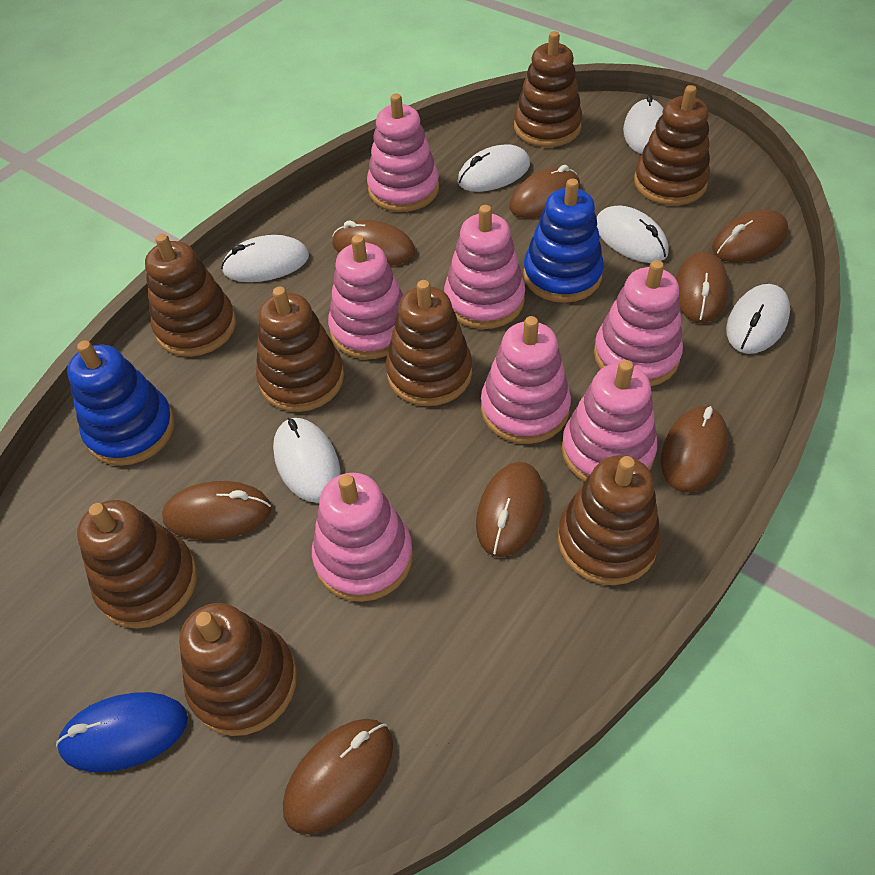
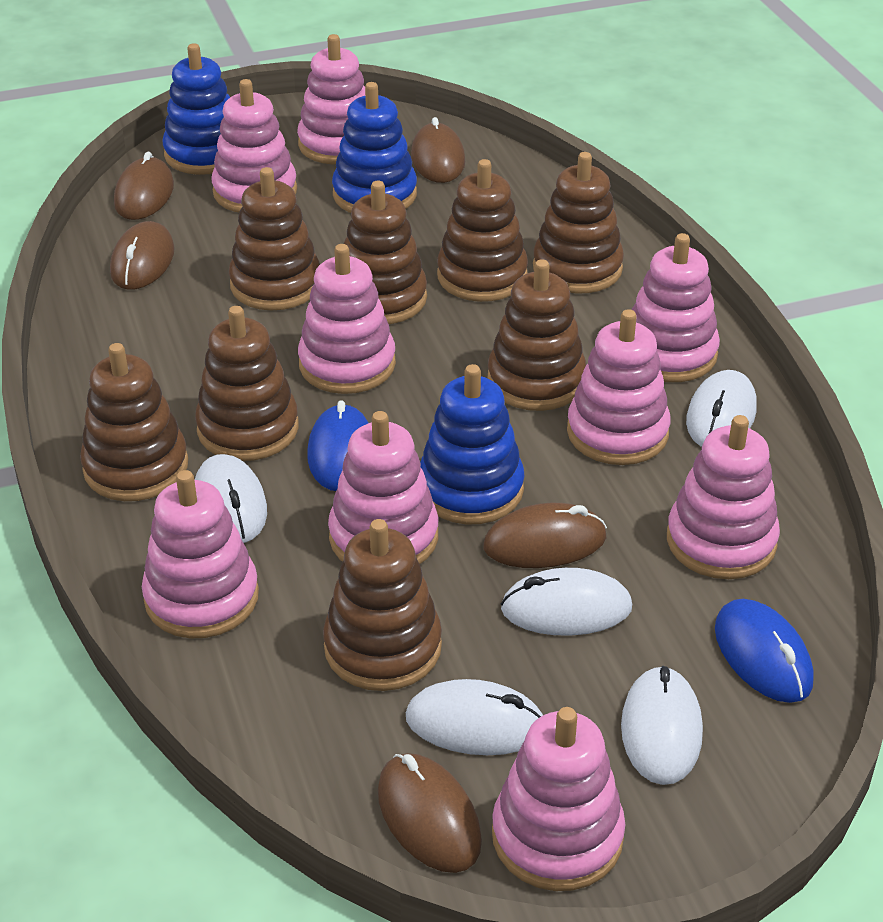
blue mouse: [56,692,188,772] = 1 -> [307,400,368,491] [715,599,814,703] = 2
blue stacking toy: [67,340,175,466] [523,179,604,303] = 2 -> [162,43,230,175] [332,82,417,213] [420,364,525,525] = 3
brown mouse: [162,481,272,540] [283,719,393,834] [332,220,415,266] [476,462,544,557] [509,165,581,218] [661,406,728,493] [676,252,729,323] [712,209,788,262] = 8 -> [110,221,175,290] [114,151,174,220] [378,753,482,873] [411,117,465,183] [483,503,607,568] = 5
pink stacking toy: [312,473,413,602] [328,235,403,359] [367,94,439,212] [444,205,525,329] [481,316,571,444] [562,360,657,482] [594,260,683,386] = 7 -> [142,470,259,638] [211,79,297,212] [297,34,365,165] [298,244,396,394] [328,411,438,564] [492,707,625,891] [567,309,671,465] [632,233,720,382] [667,415,780,579] = 9
white mouse: [221,235,309,282] [273,418,340,503] [457,144,530,192] [597,205,669,263] [623,95,663,154] [726,284,790,354] = 6 -> [195,454,267,543] [406,679,543,755] [501,568,632,636] [621,666,703,785] [686,370,757,447] = 5

